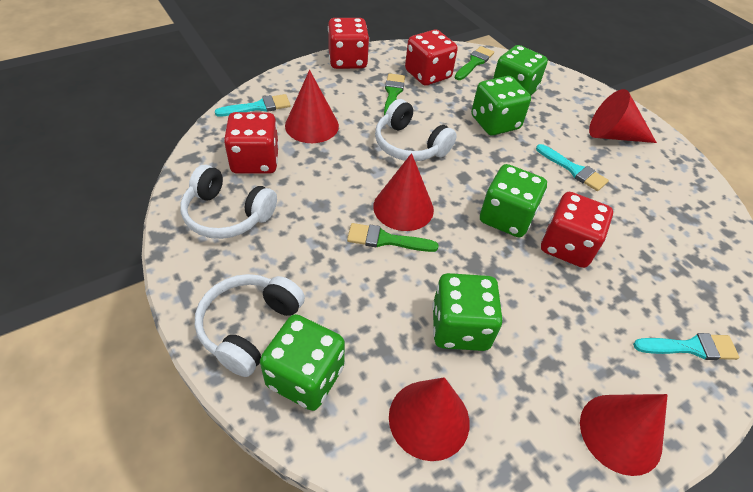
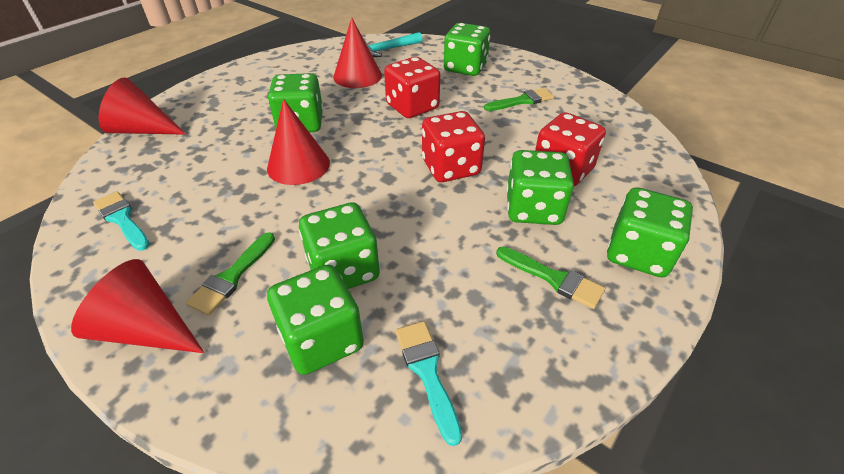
green dice: [260,314,345,411] [432,273,503,351] [471,76,531,136] [480,164,547,238] [493,45,548,96] = 5 -> [267,264,364,375] [268,73,323,132] [299,202,380,289] [444,23,490,76] [506,150,574,225] [607,187,693,278] = 6
red cone: [285,70,339,143] [373,153,434,231] [389,377,470,461] [580,394,668,476] [589,89,657,143] = 5 -> [71,259,205,353] [99,78,186,135] [267,99,330,185] [333,18,382,88] = 4
red dice: [224,112,279,174] [328,18,369,69] [405,29,458,86] [541,192,613,268] = 4 -> [384,57,440,118] [422,111,485,182] [535,112,606,186] = 3
turquoise brush: [215,94,291,117] [536,144,609,191] [633,333,740,360] = 3 -> [93,191,150,251] [396,321,462,446] = 2
turquoise hammer: none = 0 -> [364,32,423,57] = 1
white headphones: [180,165,277,239] [195,274,305,377] [375,99,457,161] = 3 -> none = 0

